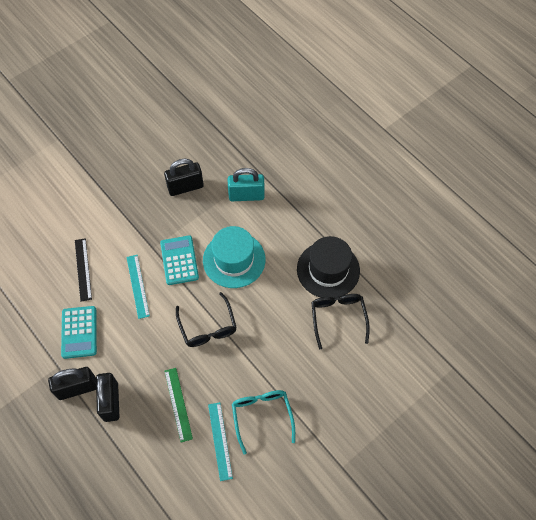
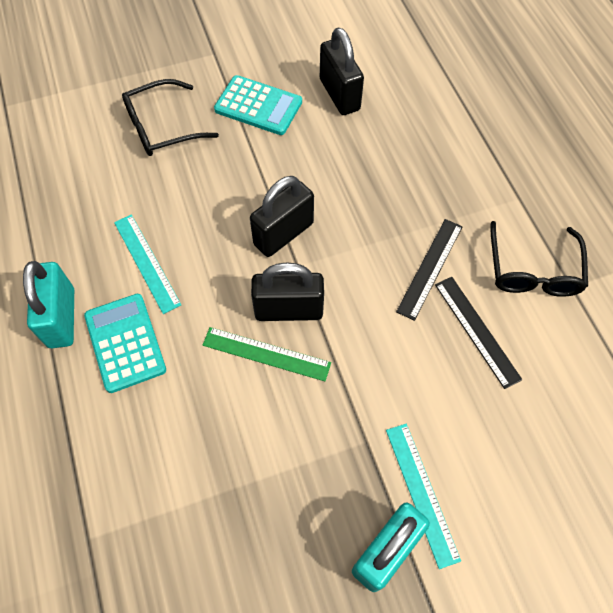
black hat: [297,236,360,298] = 1 -> none = 0
black ruler: [75,238,92,301] = 1 -> [396,219,463,321] [435,277,522,389] = 2
turquoise glasses: [232,390,295,455] = 1 -> none = 0
turquoise hat: [203,226,265,288] = 1 -> none = 0
turquoise padlock: [228,168,265,201] = 1 -> [23,261,74,348] [352,503,430,592] = 2

